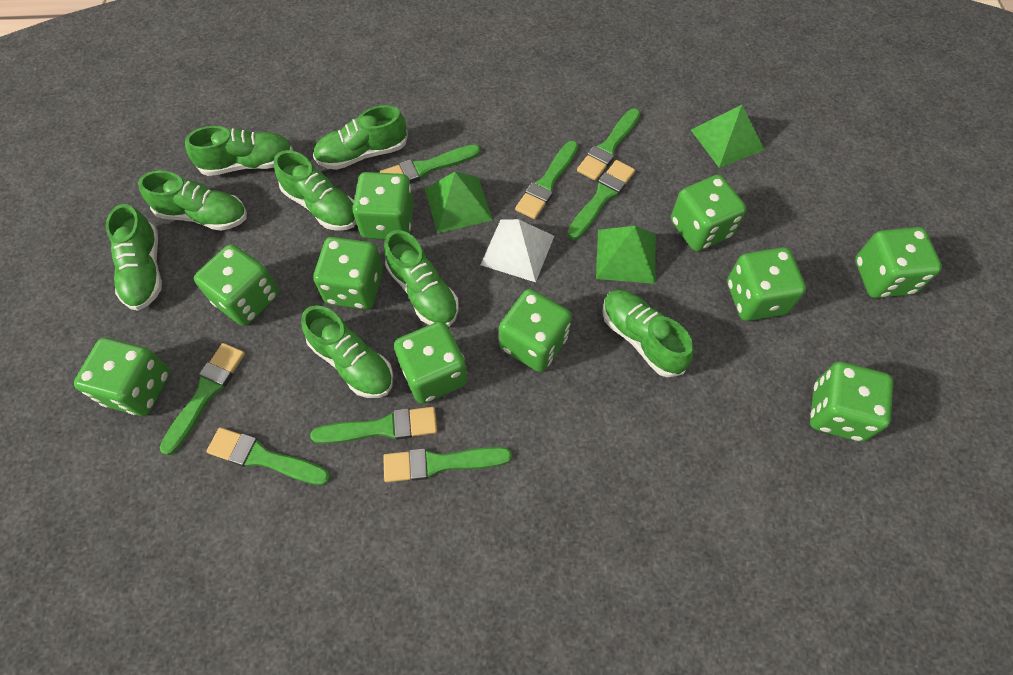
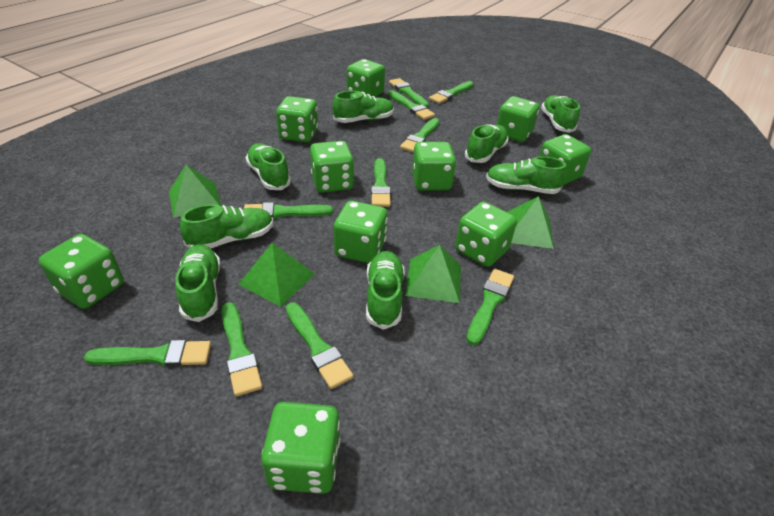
green brush: [159,343,245,456] [206,427,330,485] [311,407,437,444] [380,145,480,184] [383,447,512,482] [515,141,578,219] [567,160,635,240] [577,108,640,181] = 8 -> [84,340,211,367] [221,302,262,396] [244,202,333,219] [286,302,353,389] [371,158,391,207] [388,90,435,120] [389,78,429,108] [400,118,439,152] [429,81,474,104] [466,269,514,345] = 10
green pyramid: [425,172,493,233] [596,226,656,284] [691,105,765,168] = 3 -> [169,165,221,218] [238,243,315,307] [405,245,461,303] [507,196,554,249] = 4
white pyramid: [480,219,554,282] = 1 -> none = 0

